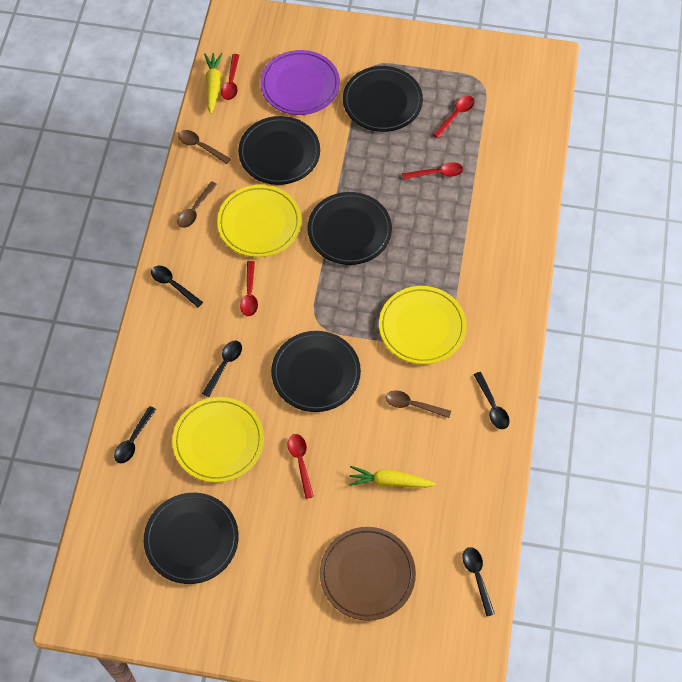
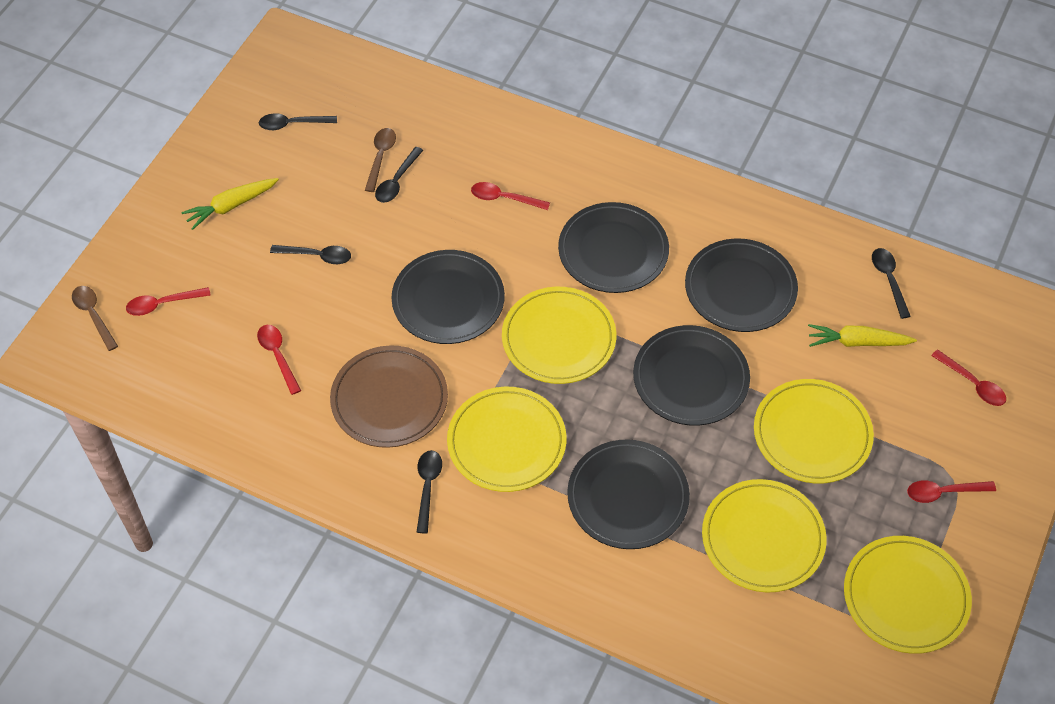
brown spoon: [177,181,217,228] [178,130,231,164] [386,390,451,418] = 3 -> [72,286,118,351] [365,128,396,192] = 2
purple plate: [260,50,340,115] = 1 -> none = 0
yellow plate: [172,397,264,482] [217,185,302,257] [379,286,467,364] = 3 -> [447,387,566,492] [502,287,616,384] [702,479,826,593] [754,379,874,483] [844,536,972,654] = 5

